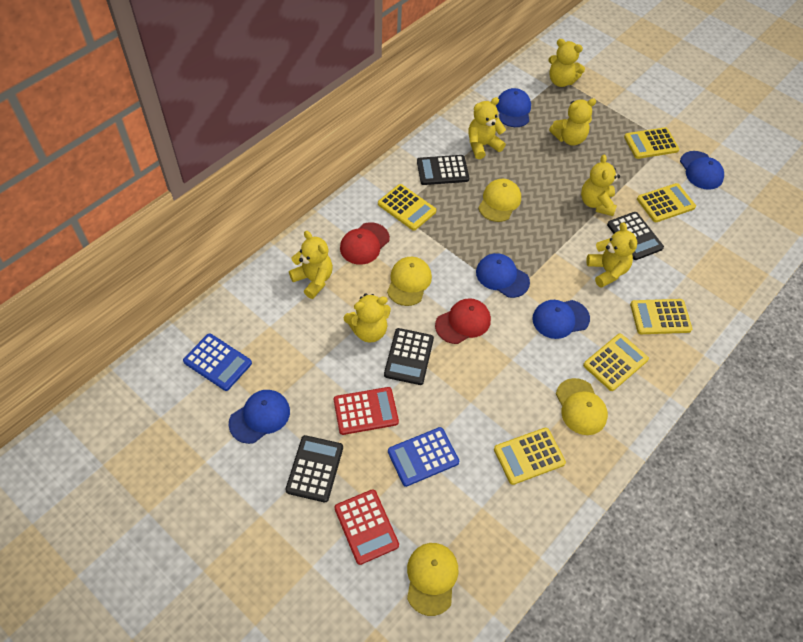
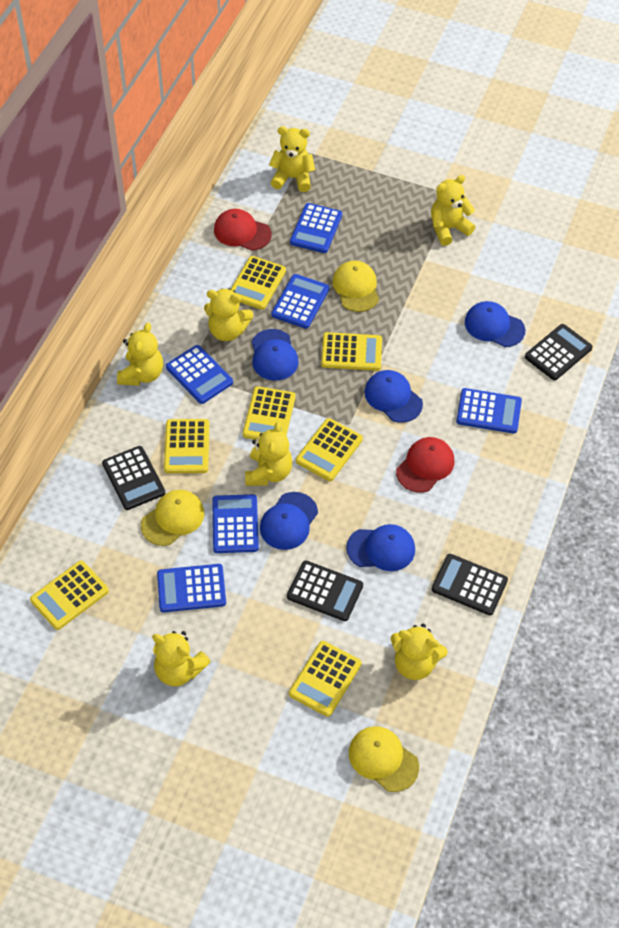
blue calculator: [183,333,252,391] [388,427,459,487] = 2 -> [157,564,226,612] [166,345,233,404] [212,494,259,553] [271,274,329,329] [290,203,342,253] [456,388,522,433] = 6
red calculator: [334,387,399,435] [334,489,399,565] = 2 -> none = 0
yellow calculator: [378,184,436,231] [494,428,566,485] [583,334,649,391] [624,127,679,159] [630,299,692,334] [637,183,696,222] = 6 -> [30,561,109,630] [164,419,209,473] [231,256,286,310] [243,386,296,440] [289,641,361,717] [296,418,363,481] [321,332,382,371] = 7
yellow cap: [387,257,432,306] [407,543,458,616] [478,179,521,222] [556,378,608,435] = 4 -> [141,490,204,546] [332,261,379,312] [349,726,419,792] = 3

